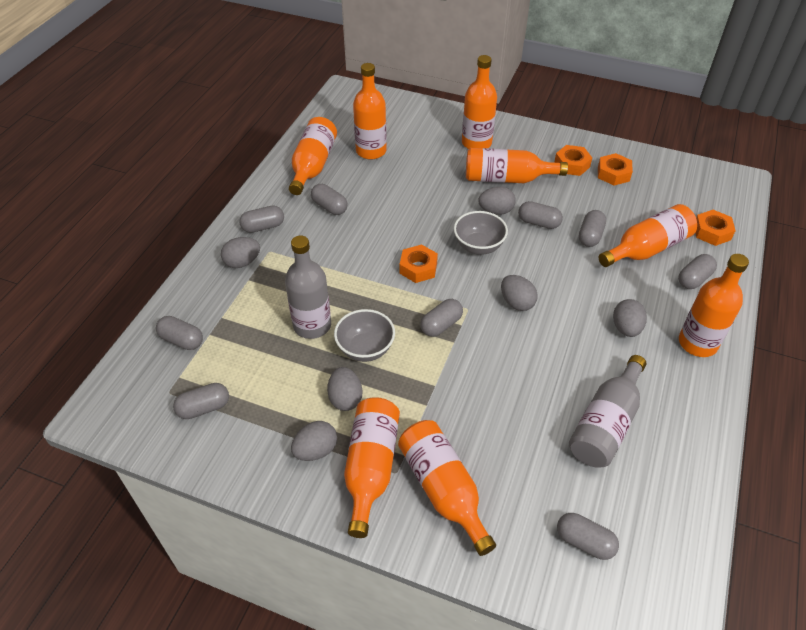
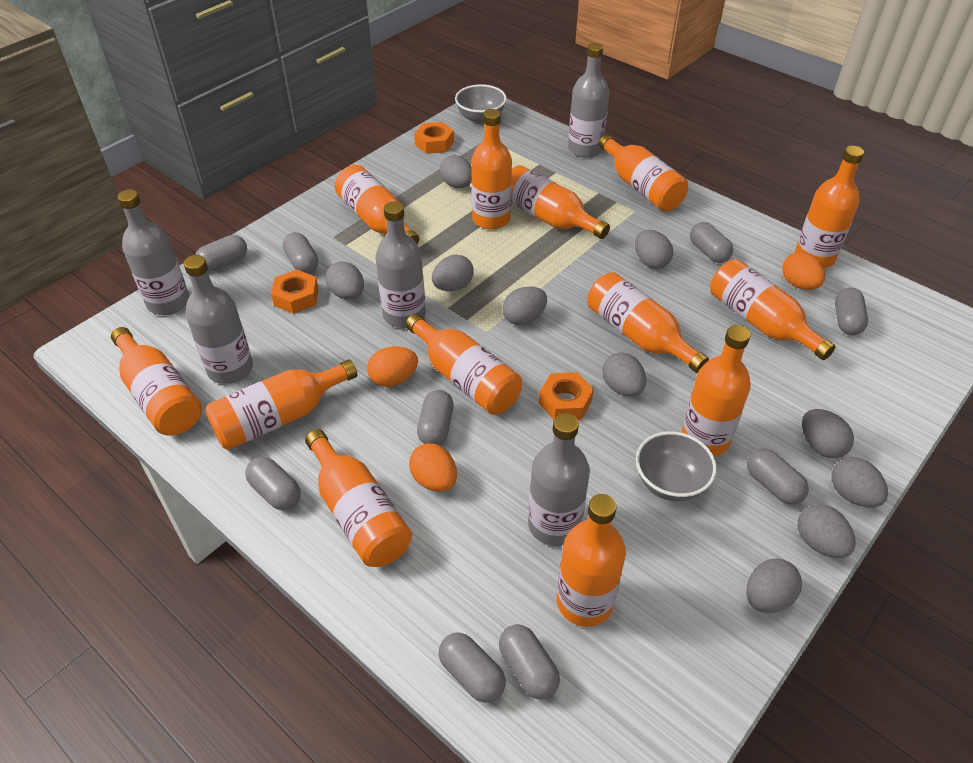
grey bottle: [285,236,331,339] [569,355,646,468] = 2 -> [117,189,190,315] [184,255,253,384] [375,201,426,328] [528,413,590,546] [568,43,609,158] = 5
grey egg: [221,237,260,268] [291,421,337,461] [327,367,362,411] [478,187,516,215] [501,275,538,311] [613,299,647,337] = 6 -> [326,262,364,299] [432,255,474,291] [440,155,472,188] [502,286,547,325] [602,352,646,397] [635,230,673,269] [746,558,802,613] [798,504,856,558] [802,409,854,458] [831,457,888,508] = 10
orange bottle: [289,117,337,195] [344,397,400,538] [353,63,387,160] [398,420,496,556] [462,55,497,149] [466,148,568,183] [599,204,697,267] [679,254,749,357] = 8 -> [111,327,202,435] [205,359,357,450] [305,429,412,567] [335,165,419,244] [405,314,522,415] [471,109,512,229] [511,165,610,239] [557,494,626,627] [587,272,709,373] [598,134,688,211] [681,325,751,456] [710,259,835,360] [795,146,864,268] = 13
orange egg: none = 0 -> [367,346,418,387] [409,443,457,492] [782,252,825,290] = 3
orange nut: [400,244,438,283] [554,145,592,176] [598,153,633,185] [695,210,736,246] = 4 -> [271,270,319,314] [414,122,454,154] [539,372,594,420] = 3

